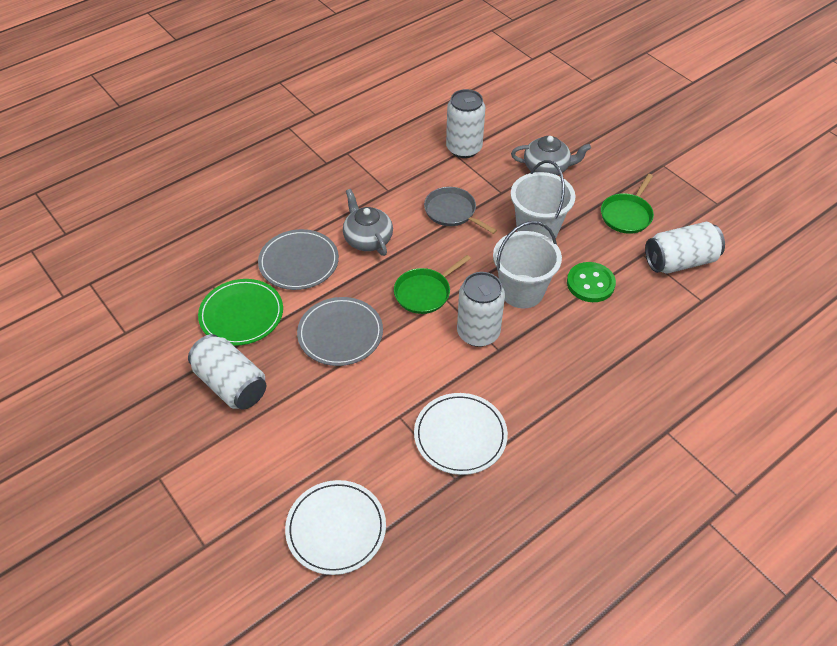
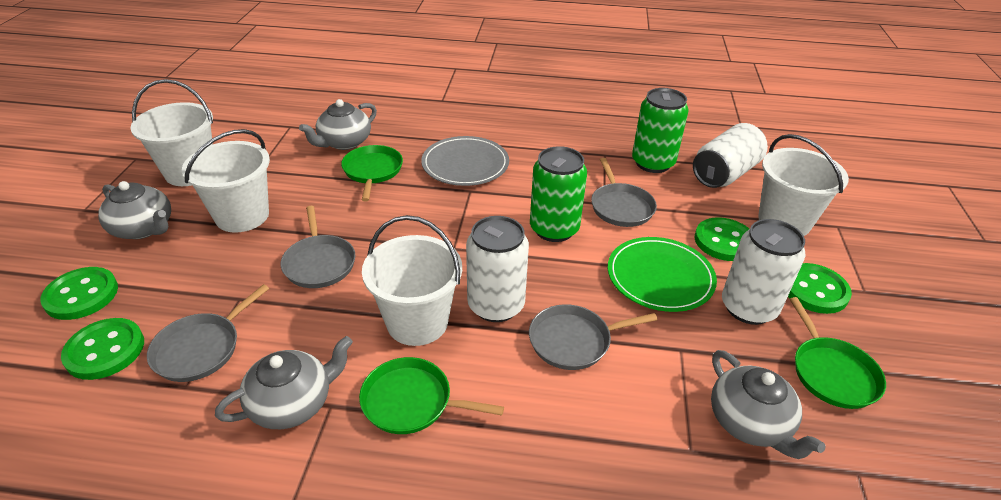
green button: [567,262,616,302] = 1 -> [40,267,118,320] [61,318,144,380] [695,217,749,261] [788,263,852,314] = 4
green can: none = 0 -> [530,146,587,242] [632,88,689,173] = 2
green pan: [394,255,471,314] [601,174,654,234] = 2 -> [341,145,403,201] [359,357,504,434] [790,297,886,409] = 3
grey pan: [424,187,497,234] = 1 -> [147,284,269,382] [280,206,355,288] [529,304,658,370] [591,158,657,227] = 4
grey plate: [258,229,339,290] [297,297,383,366] = 2 -> [421,136,509,186] = 1
grey teapot: [343,189,393,256] [511,136,591,175] = 2 -> [98,181,171,239] [215,336,353,429] [299,99,377,150] [711,350,826,459] = 4
white bucket: [493,221,562,308] [511,160,576,240] = 2 -> [131,79,213,186] [182,129,270,233] [362,215,462,346] [758,134,849,236] = 4
white can: [188,334,266,410] [446,89,485,158] [457,272,505,347] [645,222,725,274] = 4 -> [466,216,529,322] [693,123,768,188] [722,219,806,325] = 3
white plate: [285,480,386,575] [414,393,508,475] = 2 -> none = 0

